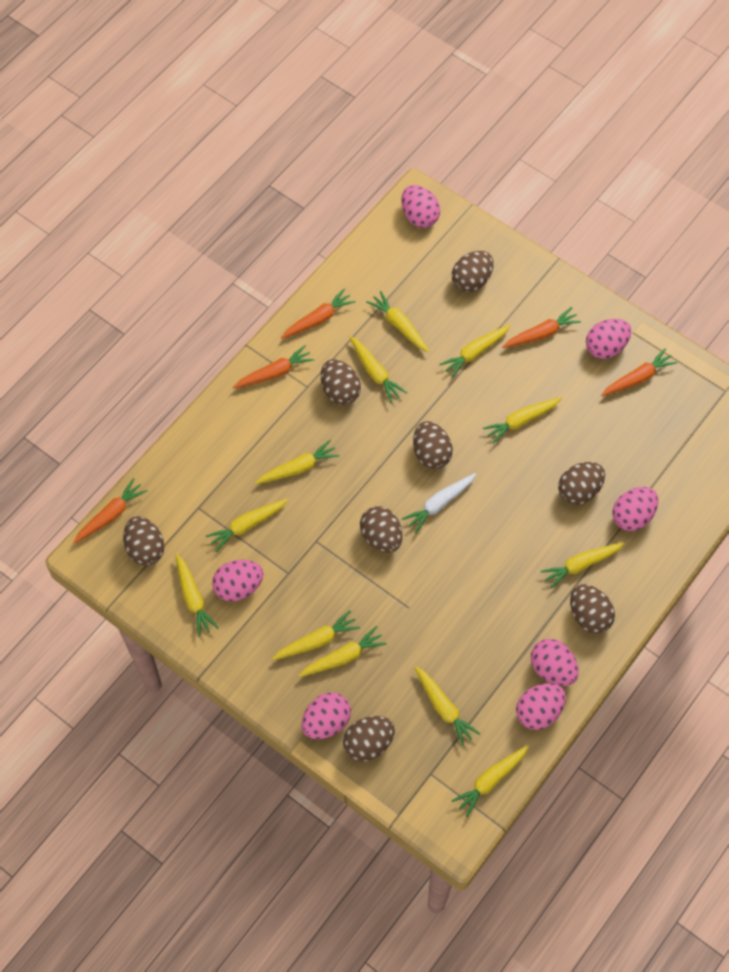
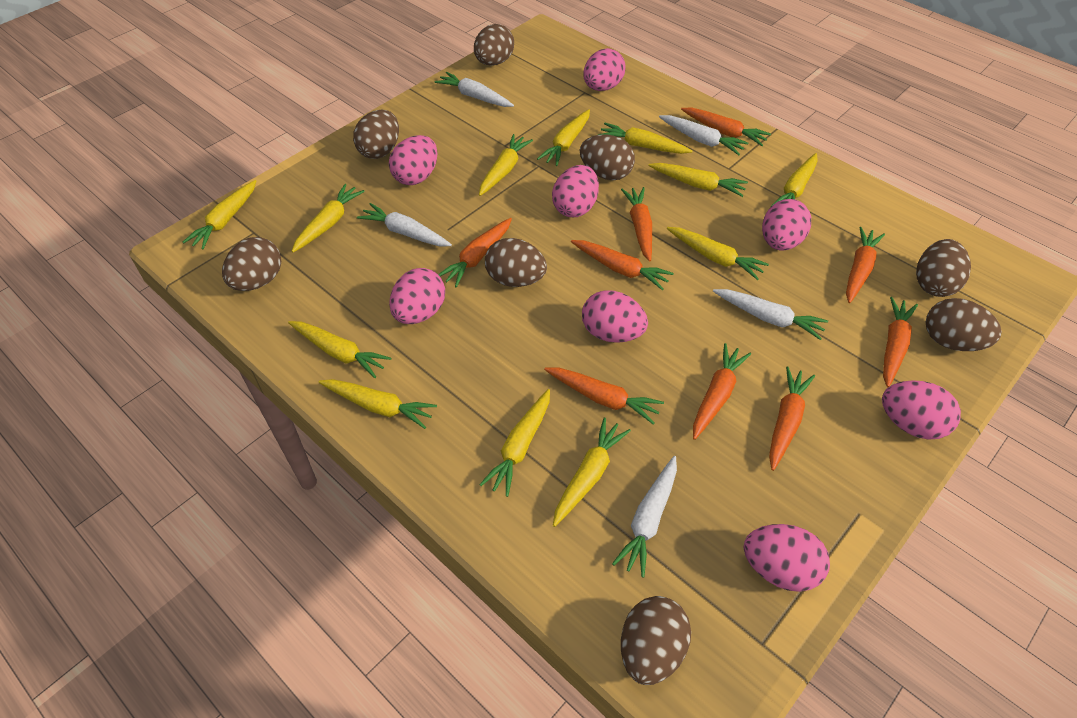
orange carrot: [73,478,147,544] [233,345,314,389] [281,288,356,339] [502,307,581,348] [601,348,677,396] = 5 -> [438,218,512,288] [544,368,664,425] [571,240,674,290] [621,187,652,262] [681,108,771,146] [693,343,751,440] [769,366,815,471] [846,227,885,303] [883,297,918,387] = 9
pink egg: [212,560,264,602] [301,692,351,739] [401,185,440,228] [516,683,566,730] [531,639,579,686] [586,319,631,359] [612,487,658,531] = 7 -> [389,135,438,185] [389,268,445,324] [552,165,599,217] [582,290,648,343] [583,48,626,91] [744,524,830,592] [762,199,811,250] [882,380,961,439] = 8
white carrot: [402,473,476,533] = 1 -> [357,203,452,246] [434,72,514,107] [612,456,677,578] [659,115,748,155] [713,289,828,340] = 5

